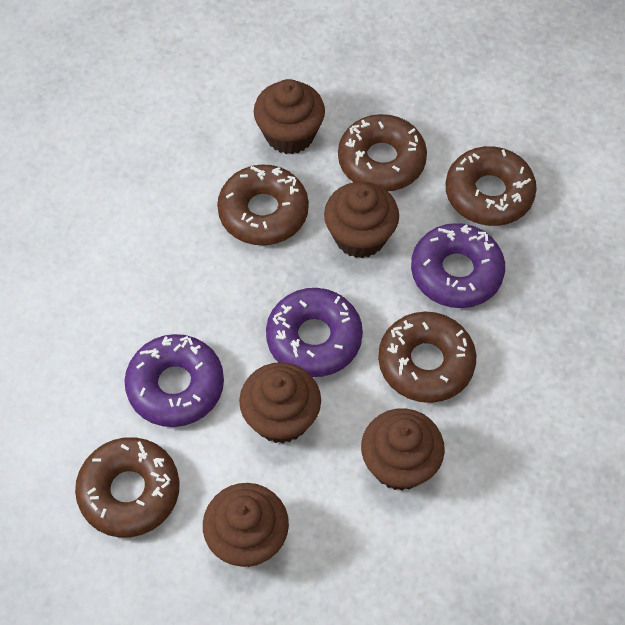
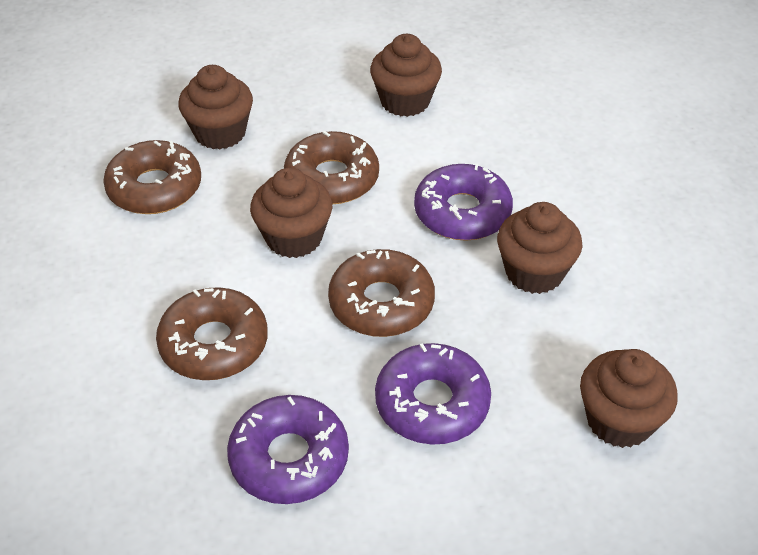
brown donut: [75,437,180,538] [217,164,309,245] [338,114,427,191] [378,312,476,403] [445,146,537,226] = 5 -> [103,140,201,214] [156,287,268,380] [284,131,379,204] [328,249,435,337] = 4

